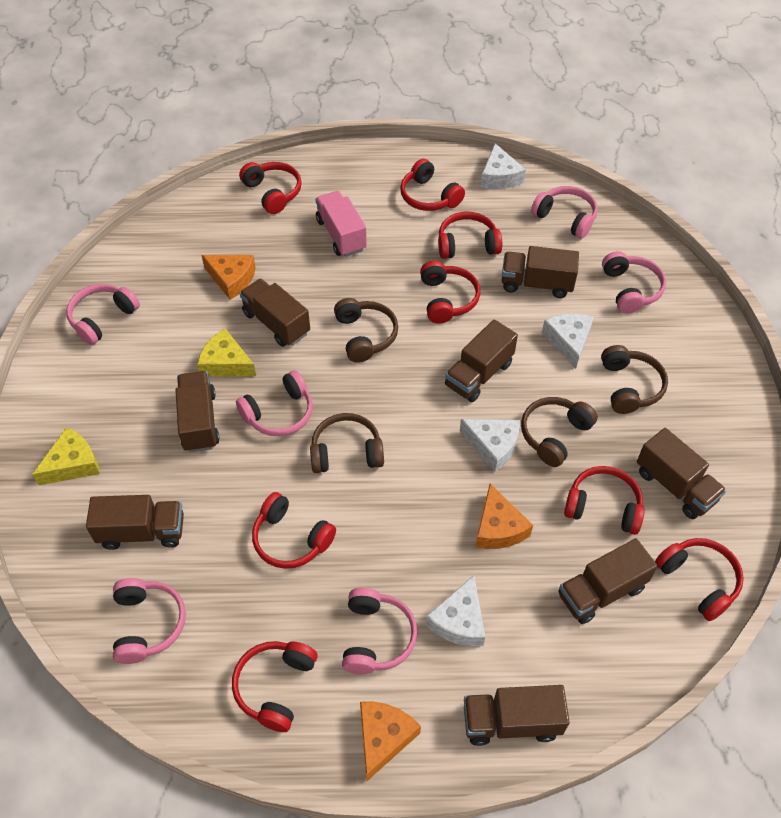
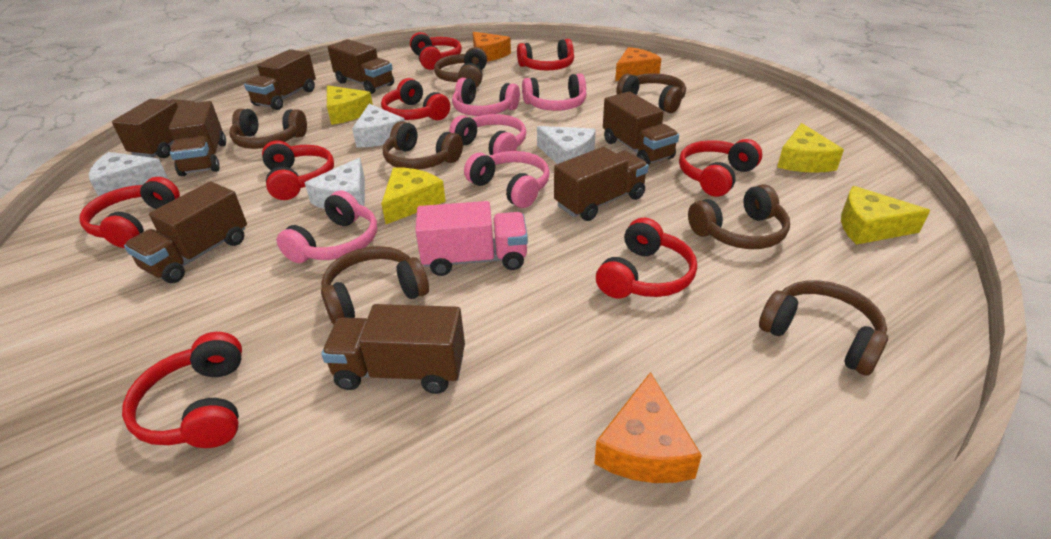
brown headphones: [310,413,384,473] [334,298,398,363] [521,397,598,467] [601,345,668,414] = 4 -> [229,109,307,149] [321,246,429,325] [383,121,463,170] [434,47,487,88] [616,73,686,113] [688,184,790,249] [759,280,888,376] = 7
pink headphones: [66,284,140,345] [113,578,186,664] [236,370,313,436] [342,588,417,674] [531,186,598,238] [602,251,666,314] = 6 -> [277,191,377,263] [449,114,526,155] [452,78,520,116] [464,151,550,208] [522,73,587,111] = 5
yellow cheese: [32,427,100,485] [197,328,256,377] = 2 -> [327,85,373,125] [381,167,446,224] [777,123,844,173] [841,186,930,245] = 4

